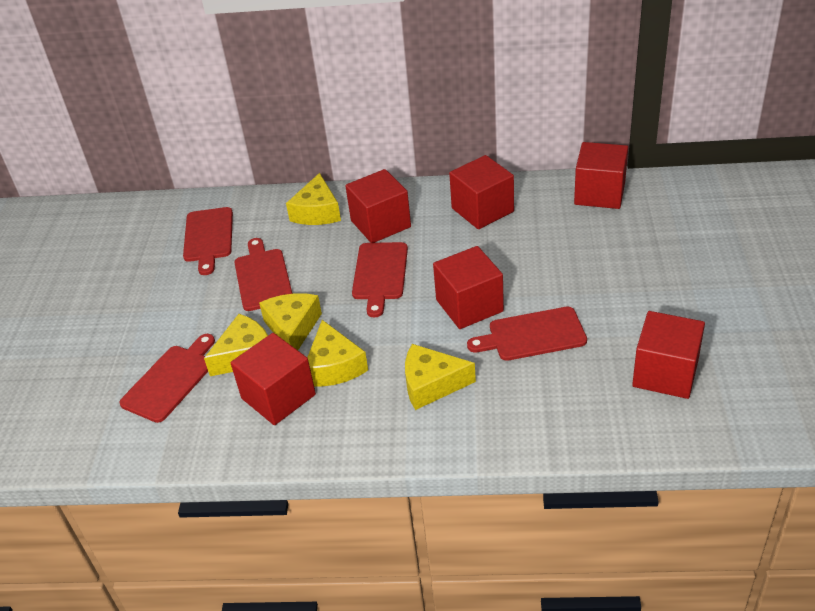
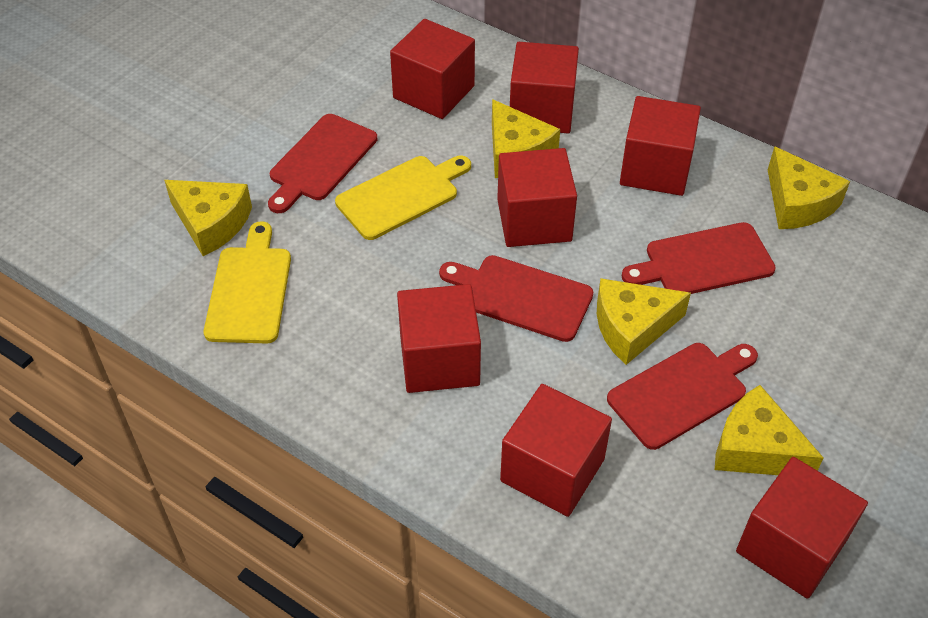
red cube: [231,333,316,425] [345,169,411,243] [433,246,504,329] [449,155,514,229] [574,142,628,209] [632,311,705,399] = 6 -> [390,19,475,119] [397,284,481,393] [497,148,577,247] [500,384,612,517] [510,42,579,133] [620,96,701,196] [736,457,868,599] = 7
red cutting board: [119,334,215,423] [183,207,233,275] [234,238,293,311] [352,242,408,318] [467,307,587,361] = 5 -> [268,114,377,213] [439,255,593,342] [607,343,758,450] [622,222,776,294] = 4
yellow cutting board: none = 0 -> [204,221,291,344] [335,156,471,240] = 2

